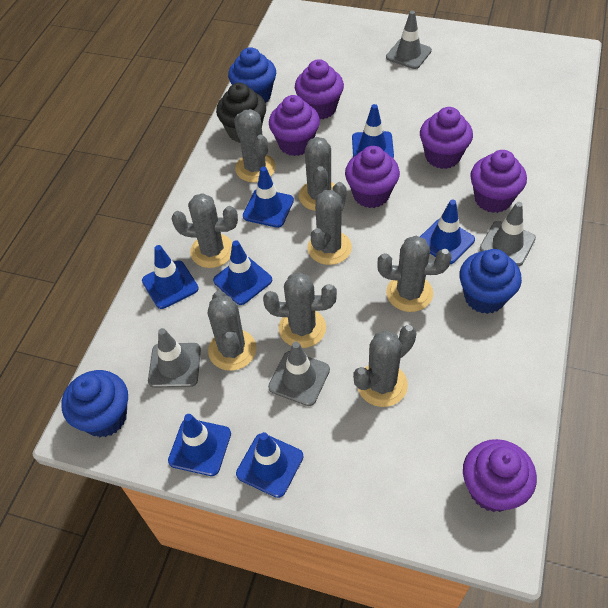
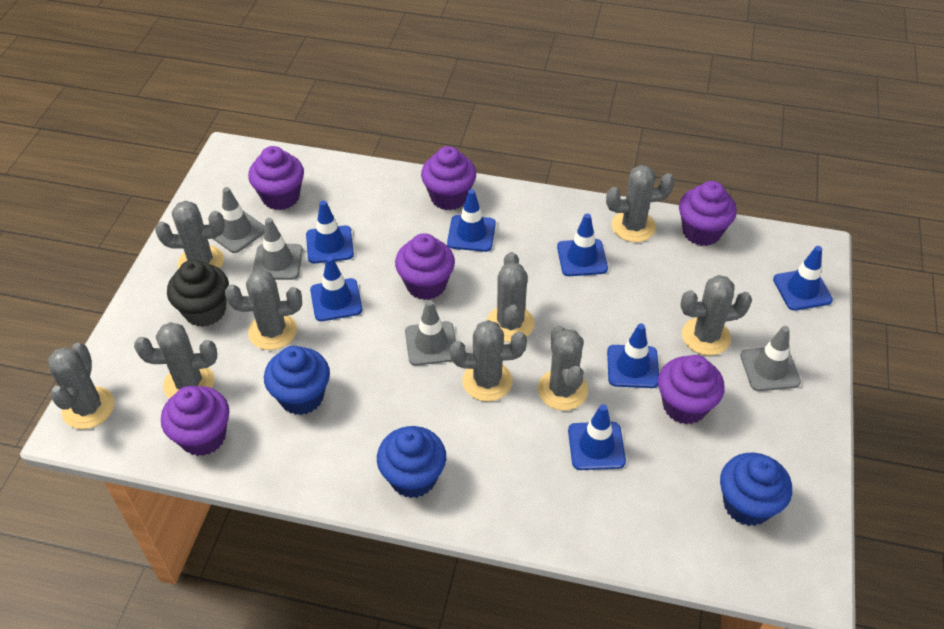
grey cactus: [171,193,238,268] [208,291,257,371] [234,109,276,182] [263,272,337,348] [299,137,335,211] [307,182,352,265] [353,325,417,407] [377,236,451,312] = 8 -> [48,343,114,429] [134,322,217,399] [155,201,225,269] [225,270,302,350] [450,320,527,402] [487,252,535,342] [537,325,588,411] [606,165,675,242] [680,275,752,355] = 9

